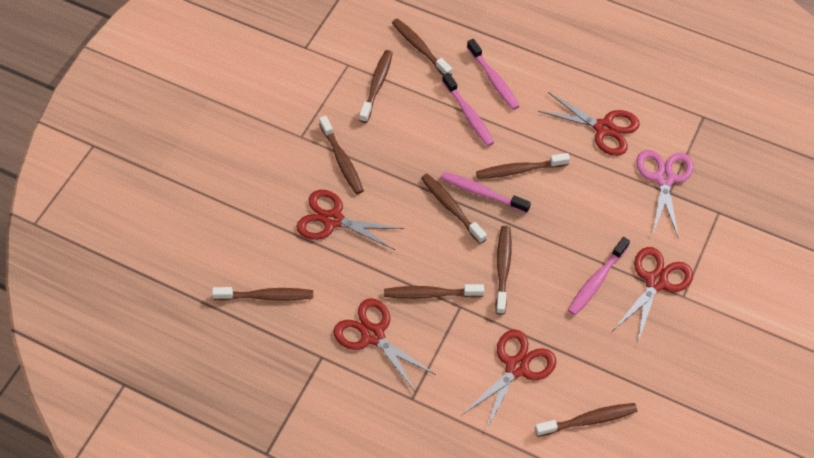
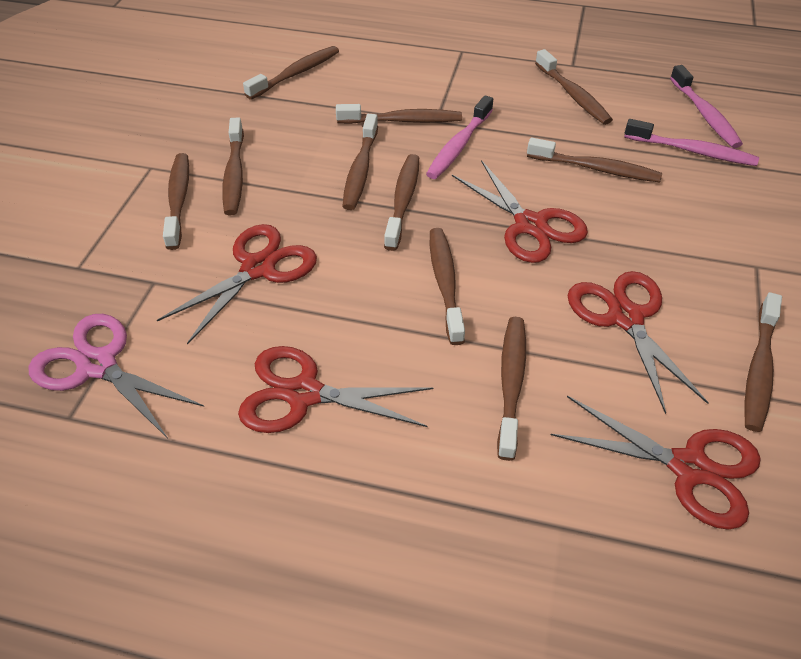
brown toothbrush: [212,287,313,301] [319,116,364,195] [359,50,393,123] [384,284,484,299] [392,18,452,75] [421,174,487,244] [476,153,570,179] [495,226,512,315] [535,403,638,437] = 9 -> [163,153,189,250] [222,117,244,215] [243,46,339,100] [336,104,462,124] [342,114,378,210] [384,154,419,251] [430,228,465,345] [497,317,526,461] [527,138,662,182] [535,49,613,125] [744,292,782,432] = 11
pink toothbrush: [440,172,531,214] [442,72,494,146] [467,39,520,110] [568,237,630,315] = 4 -> [426,95,493,179] [624,119,759,166] [670,65,743,148] = 3

